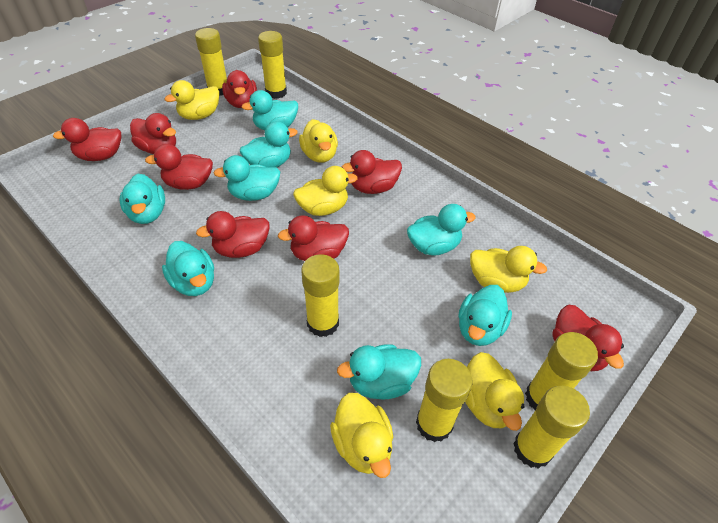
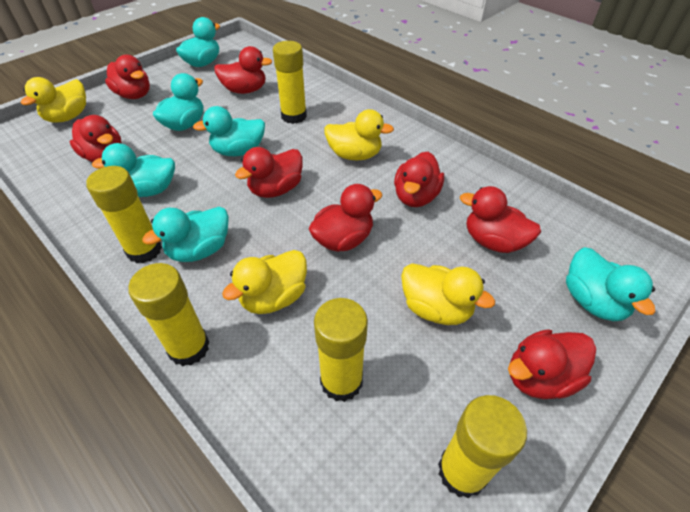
turquoise duck: [120,174,165,224] [162,241,214,296] [213,155,280,201] [240,121,298,167] [242,90,298,130] [337,345,421,399] [407,204,476,256] [458,285,512,346] = 8 -> [92,143,175,197] [142,207,229,262] [153,73,204,131] [176,17,220,67] [193,106,265,156] [566,247,655,321] = 6
yellow duck: [164,80,219,120] [293,166,358,216] [299,119,338,163] [330,393,393,478] [465,352,524,431] [470,246,547,293] = 6 -> [21,77,86,123] [222,250,307,314] [324,109,394,160] [401,263,495,325] = 4
yellow glue stick: [195,28,227,96] [258,31,287,99] [301,254,339,337] [416,359,473,442] [513,386,590,469] [525,332,598,410] = 6 -> [86,166,162,263] [128,263,210,366] [273,41,307,124] [314,298,368,402] [438,395,527,498] = 5

